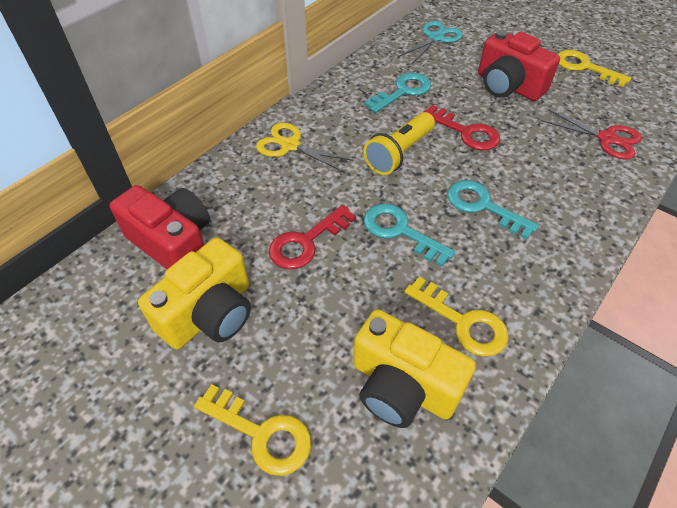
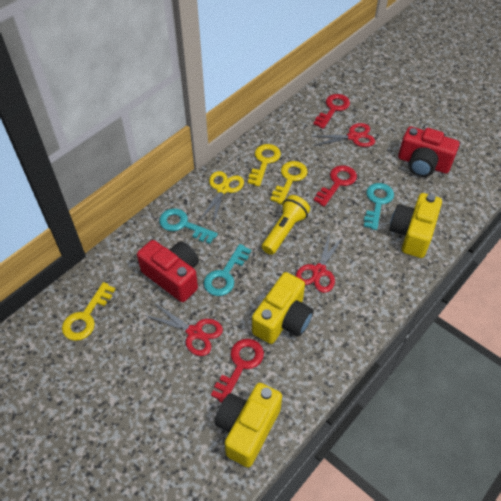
red key: [269,205,356,269] [424,105,500,151] = 2 -> [211,339,264,403] [313,94,350,129] [314,165,357,207] = 3
red scissors: [541,109,642,160] = 1 -> [145,303,223,356] [296,233,344,293] [310,123,375,147] = 3
turquoise scissors: [398,21,463,64] = 1 -> none = 0
yellow camera: [138,238,251,349] [353,309,476,428] = 2 -> [214,383,282,468] [252,272,313,344] [389,193,442,258] = 3

